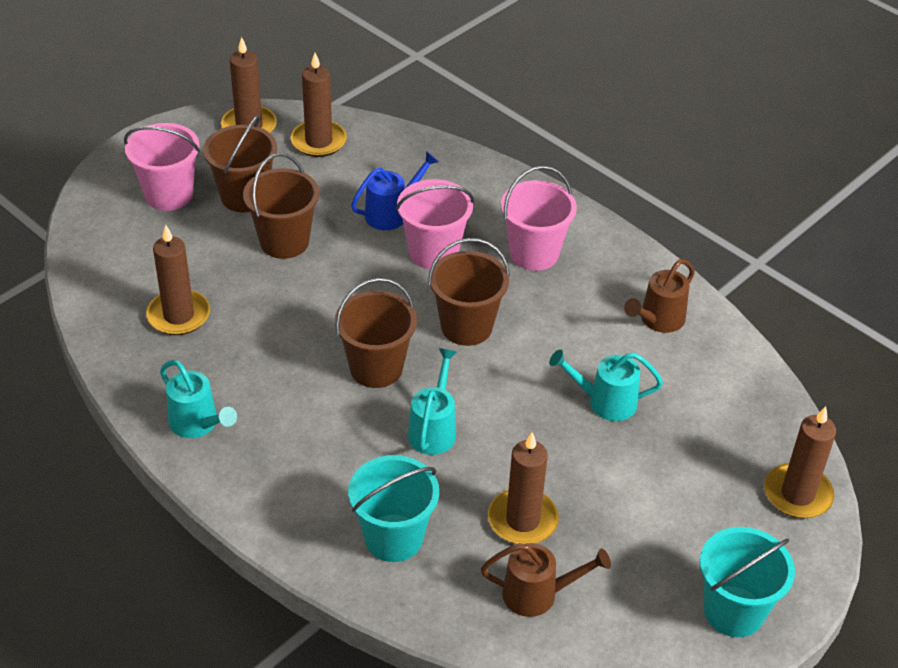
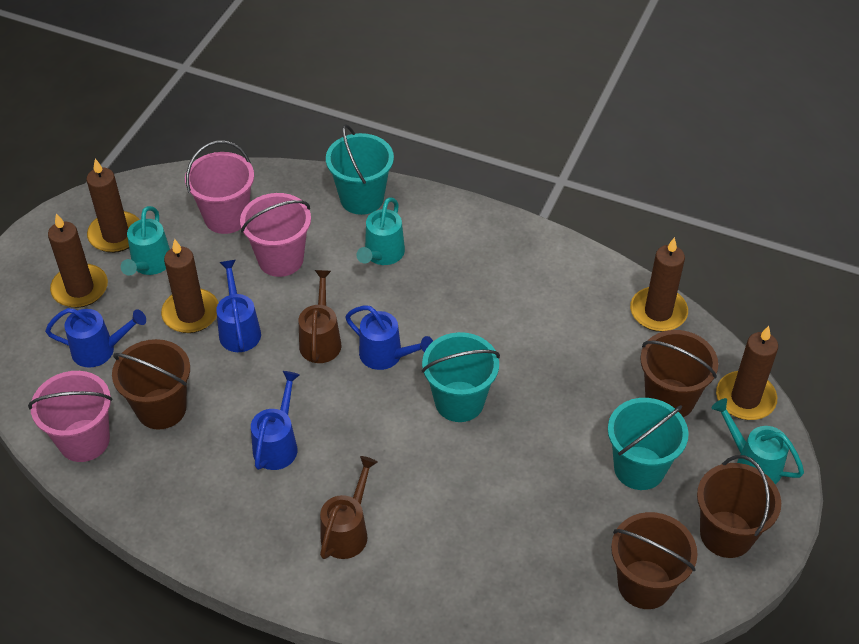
blue watering can: [351,151,439,230] = 1 -> [45,308,146,368] [216,260,261,352] [251,371,300,470] [345,306,433,370] = 4
turquoise bucket: [348,455,439,562] [700,527,795,637] = 2 -> [326,124,394,215] [422,332,500,422] [608,398,689,490] = 3

